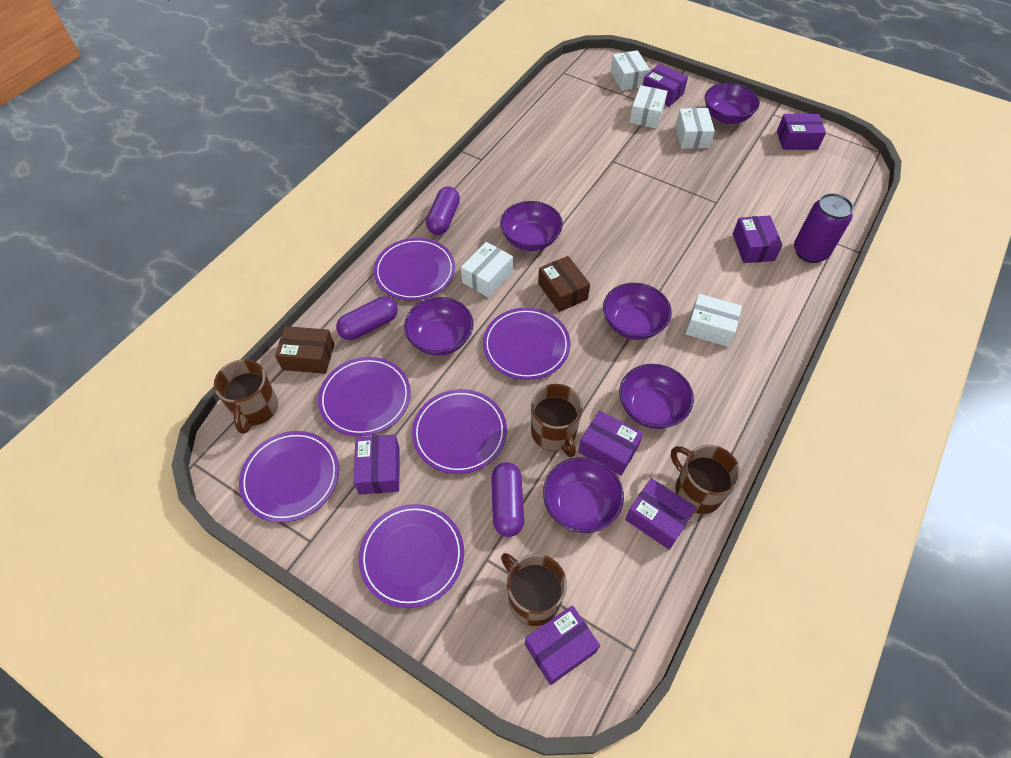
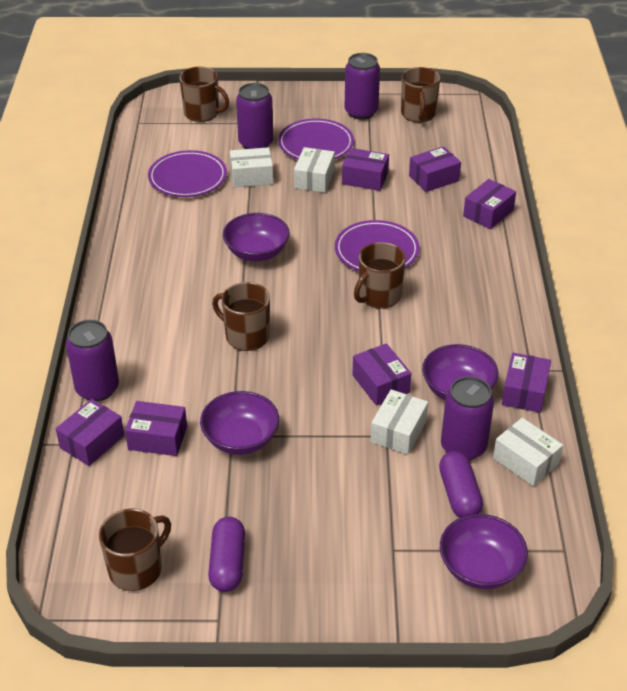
brown box: [275,326,334,374] [538,256,590,312] = 2 -> none = 0
brown mug: [214,359,278,434] [501,553,567,626] [531,384,583,457] [671,445,741,514] = 4 -> [99,509,171,591] [179,67,229,122] [212,282,270,351] [354,242,406,309] [401,67,440,123] = 5
purple bowl: [404,297,473,356] [500,201,563,251] [543,457,624,533] [603,283,672,340] [619,364,694,429] [705,83,760,124] = 6 -> [200,391,279,455] [223,213,290,261] [422,344,498,400] [440,514,528,589] = 4
purple can: [794,193,854,263] = 1 -> [66,320,119,401] [236,83,273,149] [345,53,380,120] [441,377,494,461] = 4
purple capsule: [336,297,398,340] [426,186,460,235] [491,462,524,537] = 3 -> [208,517,245,592] [439,451,483,518] = 2
purple plate: [239,431,339,522] [318,357,411,437] [359,504,464,608] [374,238,455,300] [412,389,507,474] [483,307,570,380] = 6 -> [148,150,227,197] [278,118,354,159] [335,220,420,271] = 3
white box: [461,242,513,298] [610,50,650,91] [629,85,668,129] [675,108,715,149] [685,294,742,347] = 5 -> [230,147,273,188] [294,147,335,193] [371,389,428,455] [493,418,563,486] = 4

